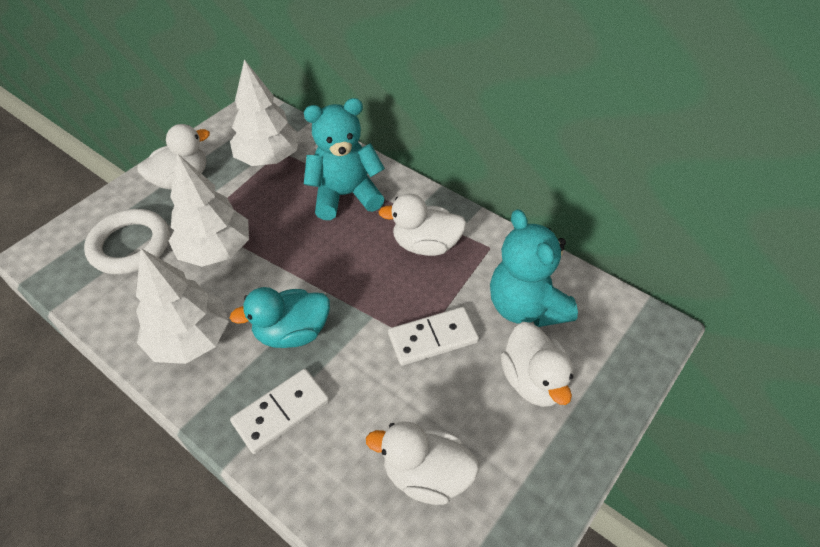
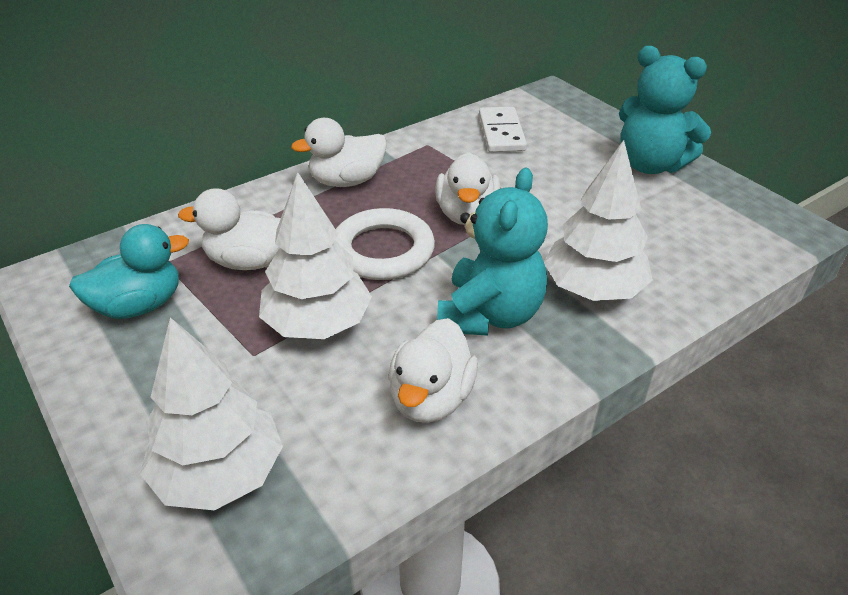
white domino: [230,369,329,454] [388,307,479,366] = 2 -> [479,107,527,152] = 1

